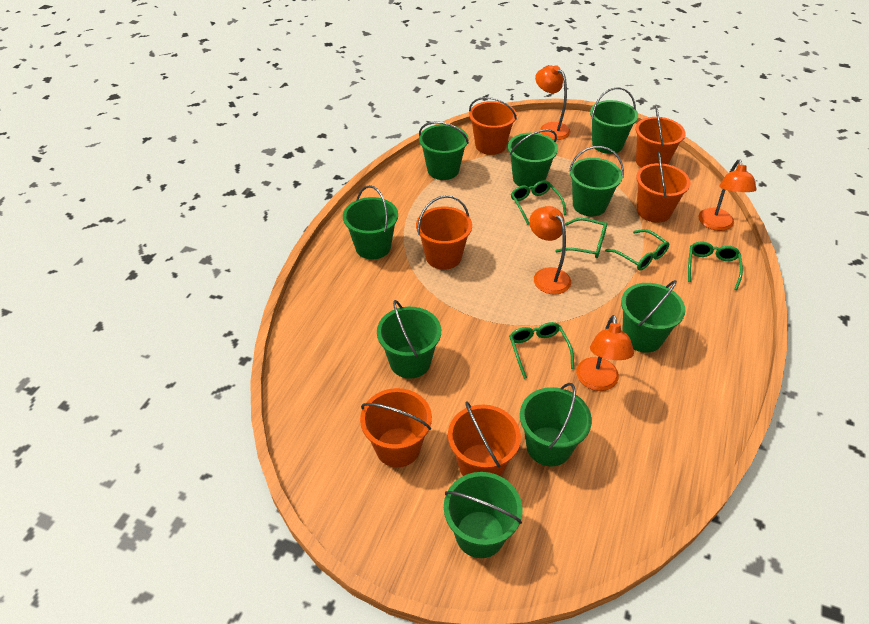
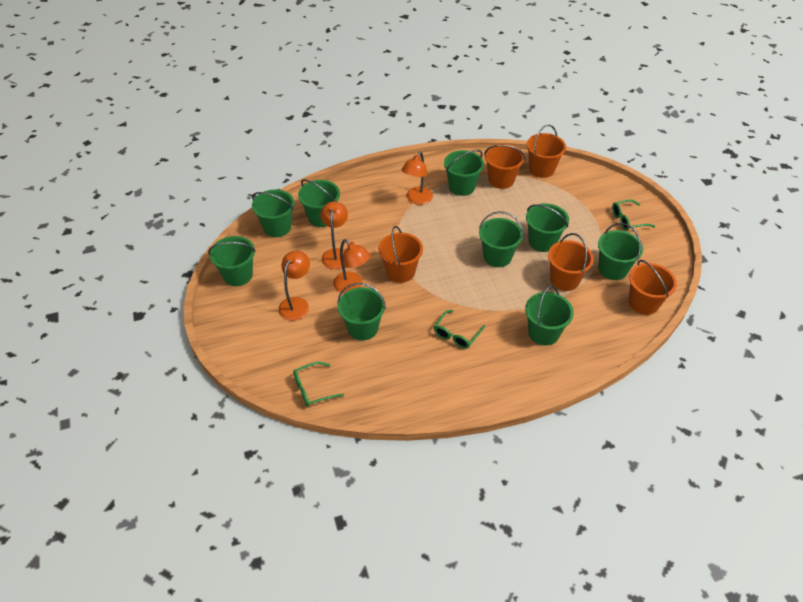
green glasses: [509,322,574,379] [511,180,566,225] [555,218,607,258] [605,229,669,270] [688,241,743,290] = 5 -> [293,362,344,406] [434,310,485,349] [612,199,655,231] = 3
orange bucket: [360,388,432,467] [416,195,472,270] [448,401,521,476] [469,97,517,155] [635,105,686,168] [636,152,690,223] = 6 -> [378,226,423,283] [484,144,525,189] [527,124,566,178] [548,233,594,291] [629,260,677,315] = 5

